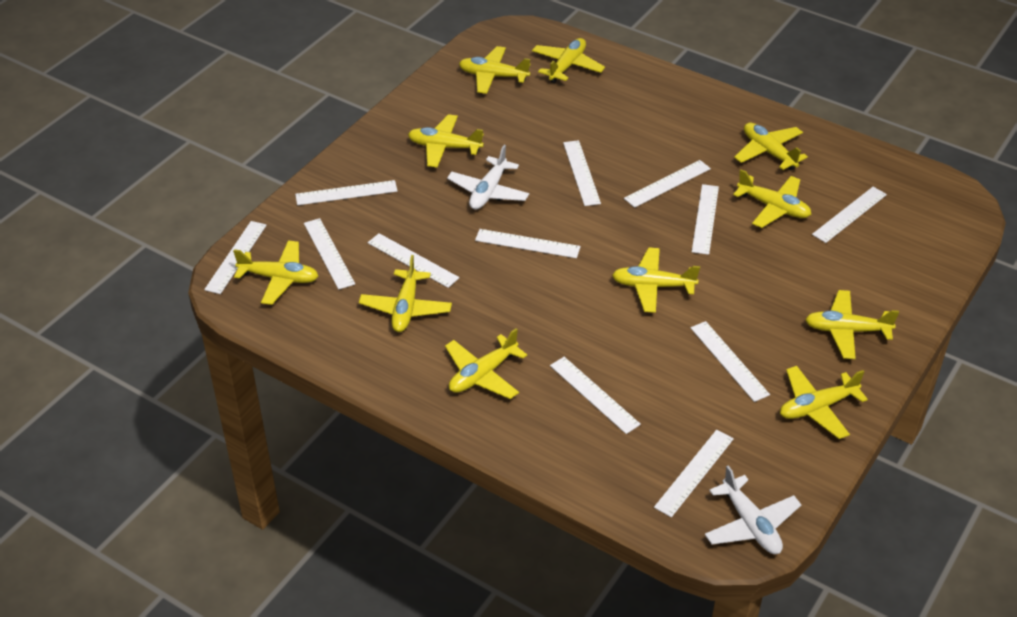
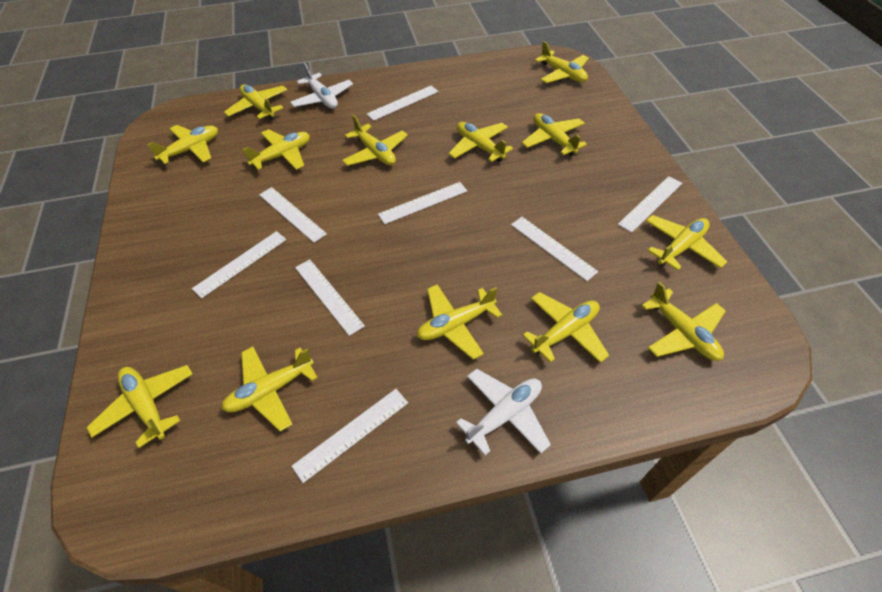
white ruler: [204,221,267,294] [295,180,397,205] [304,218,355,290] [368,233,459,288] [475,229,581,258] [550,357,641,434] [563,140,601,206] [624,160,711,208] [654,430,734,517] [691,321,770,402] [692,184,719,255] [812,187,887,243] = 12 -> [192,231,286,298] [259,187,327,242] [292,389,408,483] [295,259,365,336] [367,86,439,121] [378,182,467,224] [511,217,598,281] [618,176,682,233] = 8
yellow plane: [233,240,318,305] [359,255,452,332] [408,114,484,168] [445,328,527,399] [459,46,531,94] [532,38,605,83] [612,247,700,313] [733,169,811,228] [734,123,808,171] [780,366,868,439] [805,290,899,359] = 11 -> [86,365,193,448] [147,125,218,164] [222,347,318,432] [224,84,287,120] [242,129,310,170] [342,115,408,166] [417,285,502,360] [448,122,513,162] [522,113,587,156] [523,292,609,363] [535,41,589,83] [641,282,726,361] [646,215,727,271] = 13

